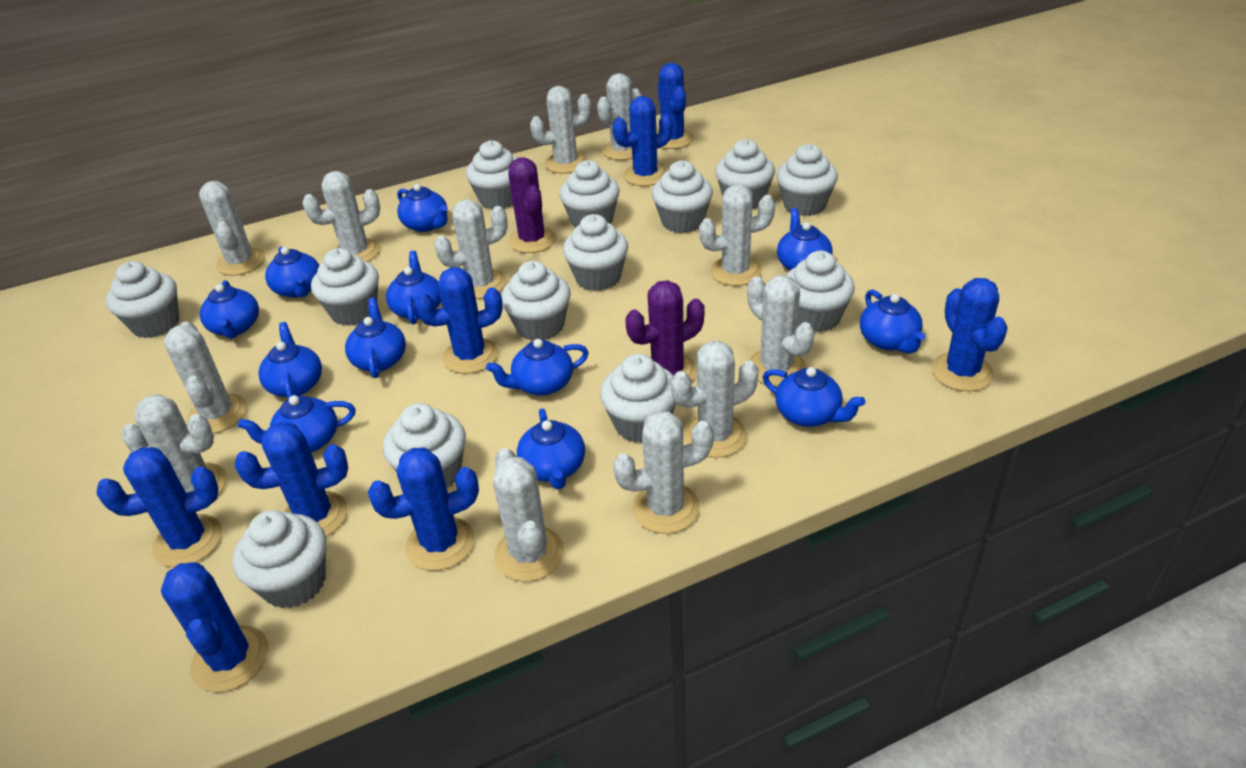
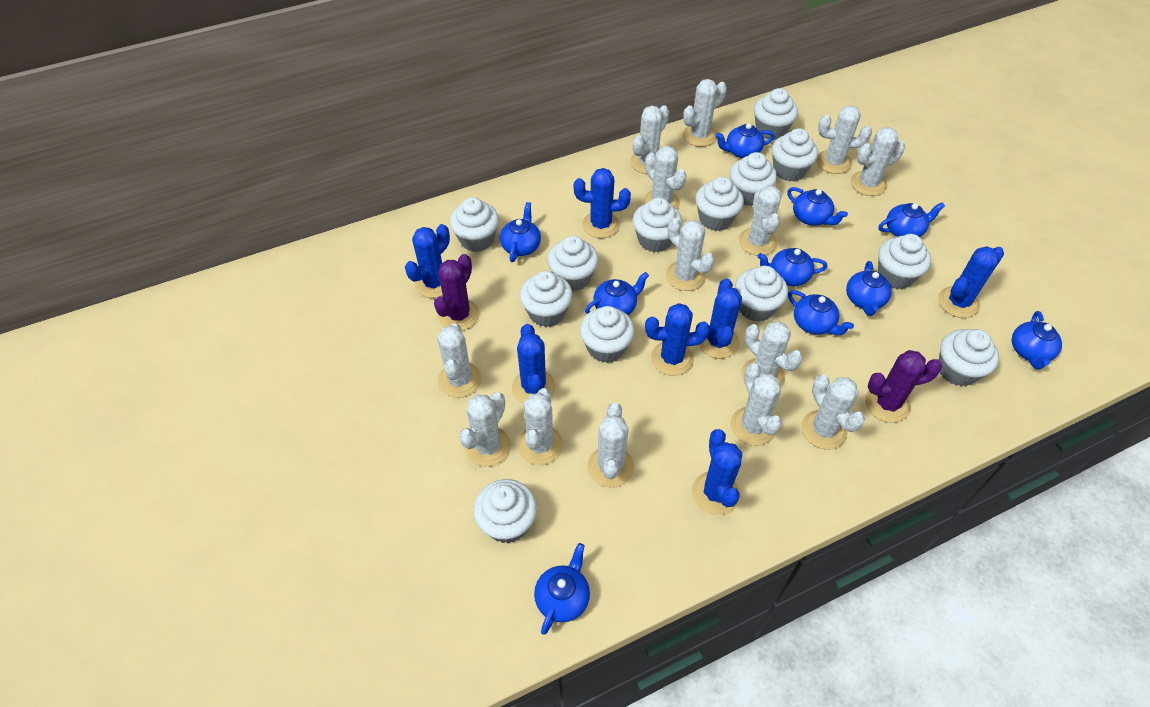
blue cactus: [97,447,222,567] [161,562,269,692] [235,422,348,537] [368,448,479,571] [414,267,503,374] [613,96,673,186] [656,63,694,149] [931,278,1008,392] = 8 -> [405,224,450,298] [512,324,556,404] [574,168,631,238] [645,303,710,376] [692,429,742,515] [699,278,742,359] [938,246,1004,318] = 7
blue teapot: [200,280,259,339] [238,395,356,453] [258,322,322,399] [265,247,319,298] [345,298,406,378] [386,251,441,324] [397,184,448,232] [486,339,589,396] [517,408,585,490] [763,367,865,427] [777,208,833,270] [860,289,926,354] = 12 -> [500,202,541,262] [534,543,590,635] [585,272,649,315] [715,123,775,158] [757,248,827,286] [787,187,848,226] [788,290,854,335] [846,261,892,316] [879,202,945,237] [1012,311,1062,370] = 10
white cactus: [122,394,227,495] [164,322,247,434] [199,181,265,276] [302,171,380,262] [434,199,508,299] [493,448,564,581] [530,86,592,174] [597,73,642,160] [613,411,714,534] [671,341,759,458] [699,185,775,286] [747,275,815,386] = 12 -> [437,323,482,398] [459,392,511,467] [517,388,564,465] [587,403,634,488] [630,105,669,174] [643,146,687,209] [666,218,714,291] [683,79,727,147] [730,363,782,446] [739,185,782,256] [741,321,803,387] [801,375,865,450] [816,105,872,174] [850,127,905,196] = 14

